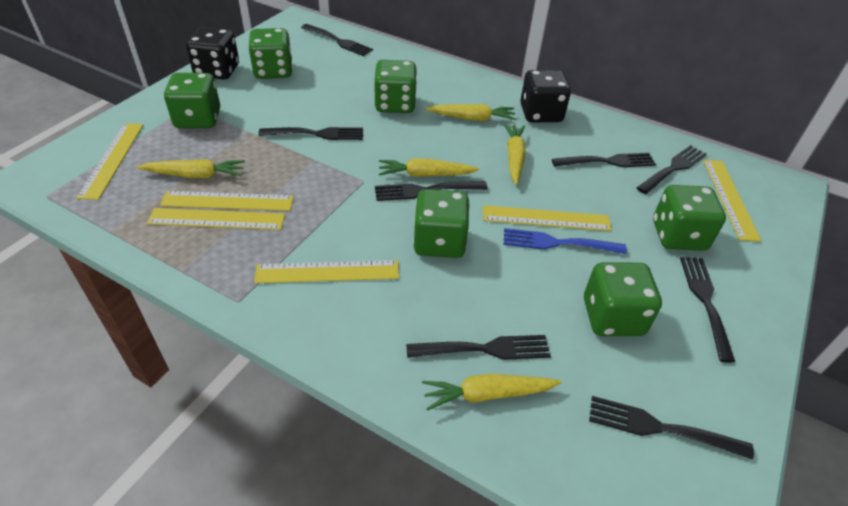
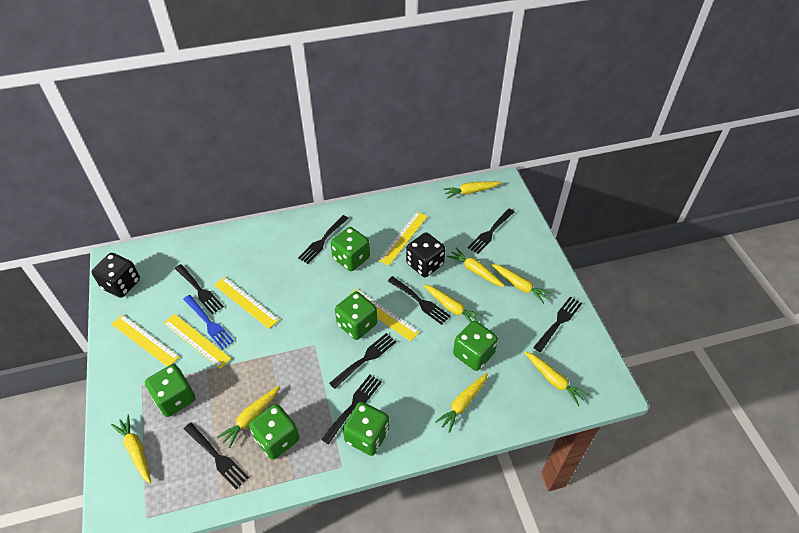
yellow carrot: [137,159,245,178] [379,158,479,177] [422,374,562,411] [426,104,516,121] [504,124,526,185] = 5 -> [111,415,151,483] [217,386,280,448] [423,285,483,322] [435,373,488,433] [443,181,502,199] [447,248,505,287] [491,264,552,304] [524,351,589,406] = 8
yellow ruler: [76,123,143,200] [147,208,285,230] [160,191,294,211] [254,260,399,283] [483,205,611,231] [703,160,762,242] = 6 -> [111,315,180,366] [164,314,231,369] [214,277,279,329] [350,289,420,341] [378,211,428,265] = 5

